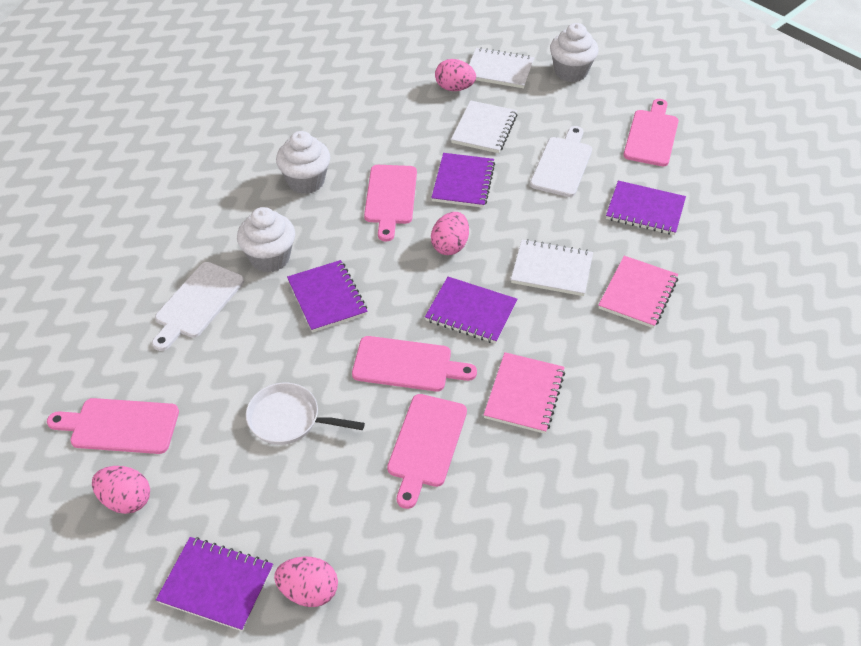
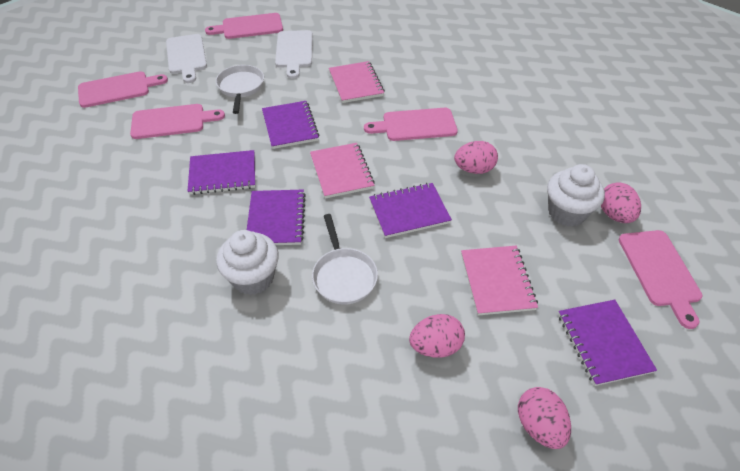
pink notebook: [484,352,565,434] [598,256,678,328] = 2 -> [310,143,375,199] [329,61,385,103] [461,246,538,316] = 3
white cupcake: [237,207,295,272] [276,131,330,194] [550,23,599,82] = 3 -> [216,230,279,295] [547,164,605,227] = 2
white notebook: [451,100,518,153] [469,48,534,88] [511,239,593,296] = 3 -> none = 0
white pan: [246,383,365,445] = 1 -> [216,65,264,114] [312,214,378,305] = 2

